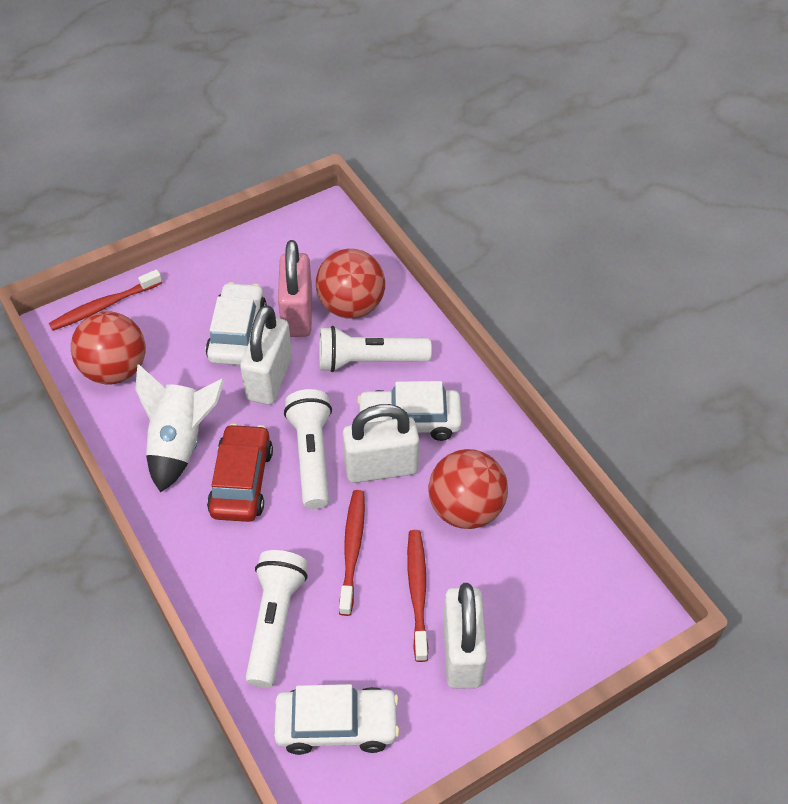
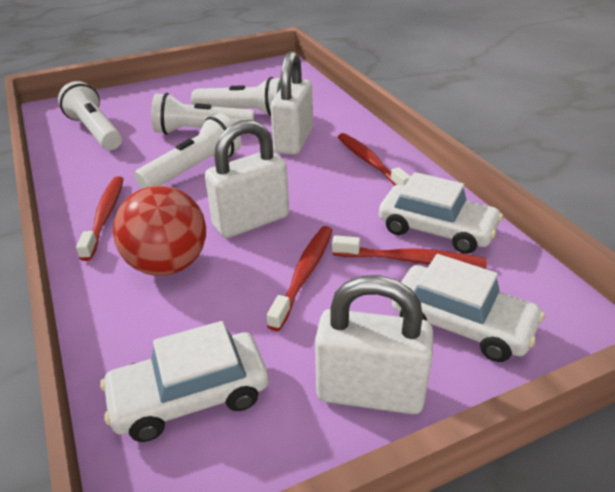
pink padlock: [278,240,312,337] = 1 -> none = 0
red ball: [71,311,146,385] [316,249,385,319] [428,449,508,529] = 3 -> [113,185,206,276] = 1
red car: [207,424,273,522] = 1 -> none = 0
red toothbrush: [49,269,162,331] [339,490,365,616] [407,530,428,662] = 3 -> [76,176,123,261] [267,226,333,331] [332,235,487,269] [338,133,411,186] = 4
white flashlight: [246,550,308,688] [284,389,332,509] [319,326,432,372] = 3 -> [58,81,122,150] [134,114,241,189] [151,93,255,135] [191,77,281,117] = 4
white rocket: [135,364,225,492] = 1 -> none = 0

